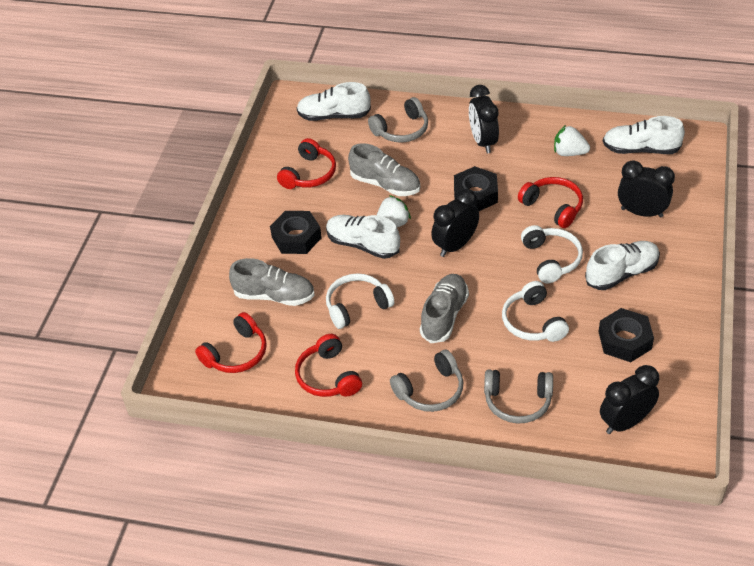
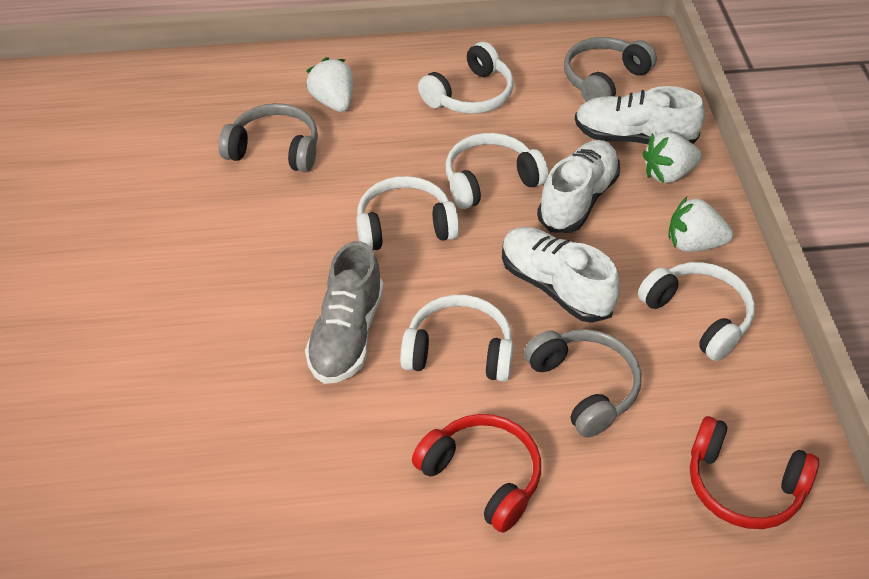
black clock: [431,189,479,257] [469,85,499,153] [600,365,659,434] [618,160,675,218] = 4 -> none = 0
black nut: [270,211,322,254] [454,166,498,211] [599,308,654,362] = 3 -> none = 0
grey shoe: [229,258,315,306] [348,143,420,196] [420,274,469,343] = 3 -> [305,241,384,384] = 1
red headphones: [195,312,267,373] [277,138,336,189] [295,334,362,397] [518,177,583,228] = 4 -> [412,414,541,533] [690,416,819,529] = 2
white headphones: [326,273,394,329] [502,281,569,342] [521,225,583,283] = 3 -> [356,176,459,250] [400,295,513,382] [418,42,514,114] [446,133,548,209] [638,262,755,361] = 5
white shoe: [296,82,371,121] [326,215,400,259] [585,241,660,290] [603,116,685,154] = 4 -> [502,227,620,323] [537,140,620,233] [575,86,705,144] = 3
white strawberry: [377,195,411,227] [554,125,590,156] = 2 -> [306,57,353,112] [642,132,702,183] [668,197,733,252] = 3

